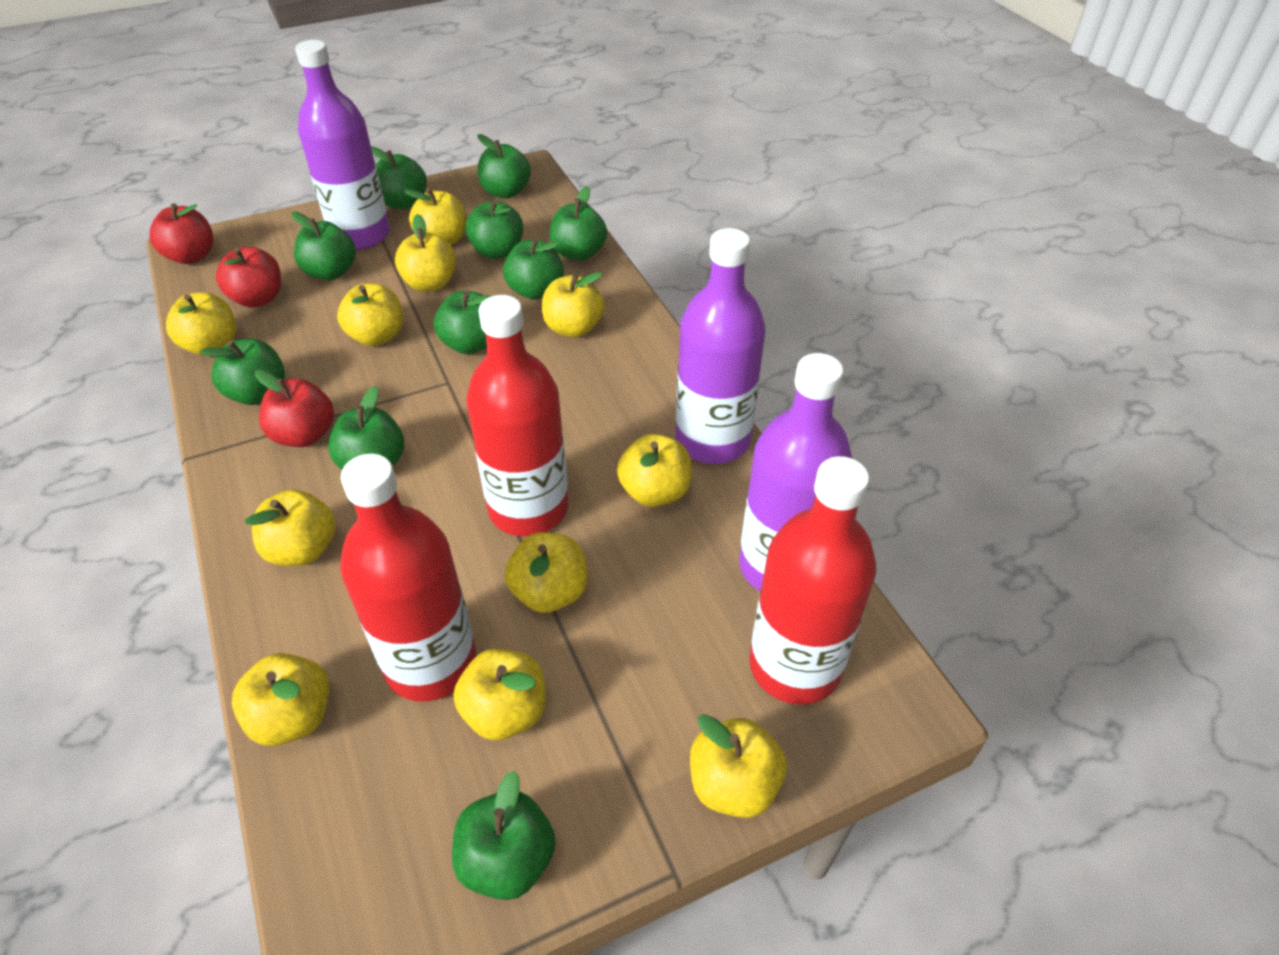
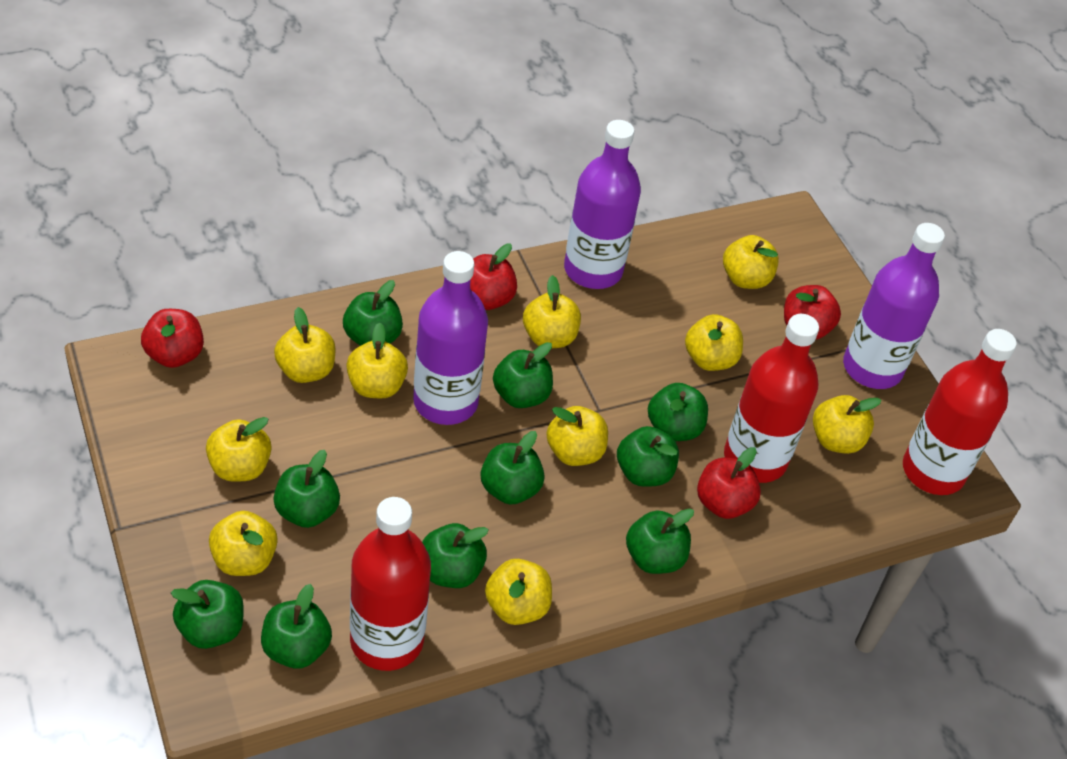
red apple: [150,203,214,264] [216,247,281,308] [255,369,334,447] = 3 -> [141,309,204,368] [470,243,517,310] [697,447,761,519] [784,285,841,340] = 4
yellow apple: [166,292,236,356] [232,653,329,746] [245,489,336,566] [337,283,403,346] [395,214,456,292] [404,188,466,245] [453,649,546,740] [505,532,588,613] [542,272,605,337] [617,434,692,507] [690,714,787,818] = 11 -> [206,417,272,482] [209,511,278,576] [274,307,336,383] [346,322,408,398] [485,559,552,625] [523,275,581,348] [546,406,608,466] [685,314,743,371] [723,235,779,289] [813,395,881,454] = 10

